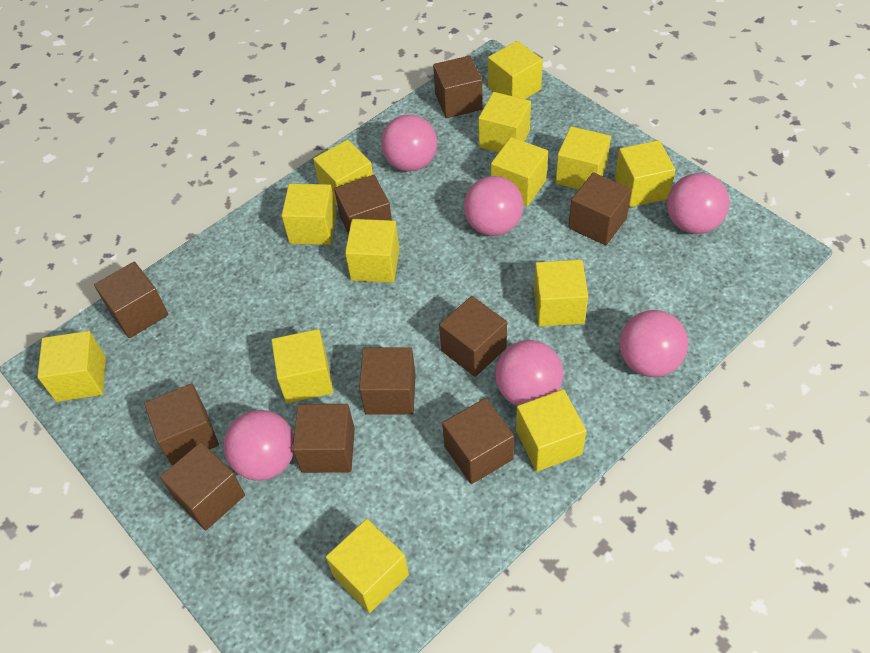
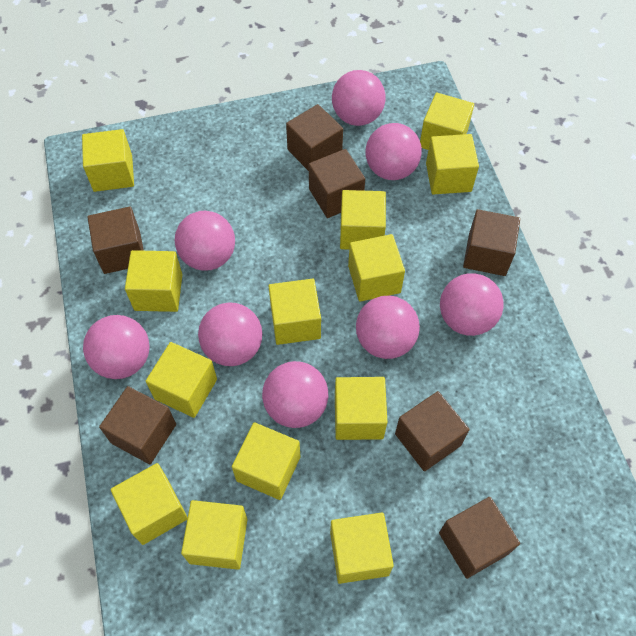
brown cube: [94,262,168,338] [144,383,219,465] [160,442,245,531] [292,404,355,473] [334,175,392,235] [359,347,416,415] [433,56,483,118] [439,296,507,377] [442,398,514,484] [568,172,632,245] = 10 -> [87,207,144,274] [99,386,176,464] [286,104,343,171] [309,149,365,218] [395,391,470,471] [439,497,520,579] [463,209,520,276] = 7
pink ball: [224,410,294,481] [381,114,437,172] [464,176,523,236] [495,340,563,406] [620,310,688,377] [667,173,730,234] = 6 -> [83,315,150,379] [175,211,235,271] [198,303,262,366] [262,361,328,428] [332,70,386,126] [356,296,420,359] [365,123,422,180] [440,273,504,336] = 8

